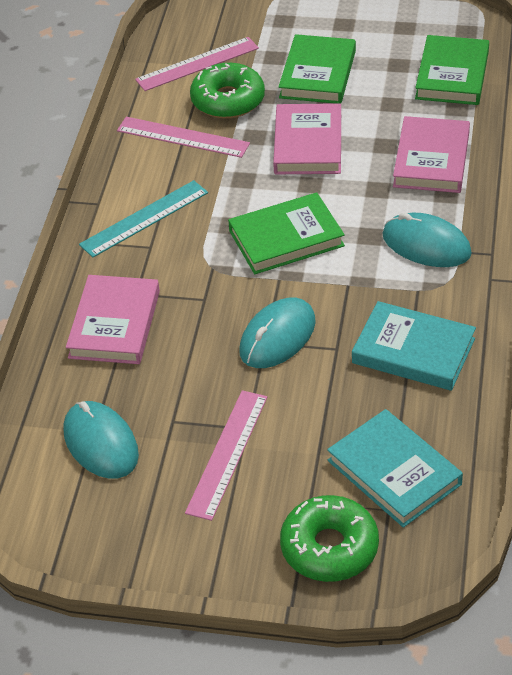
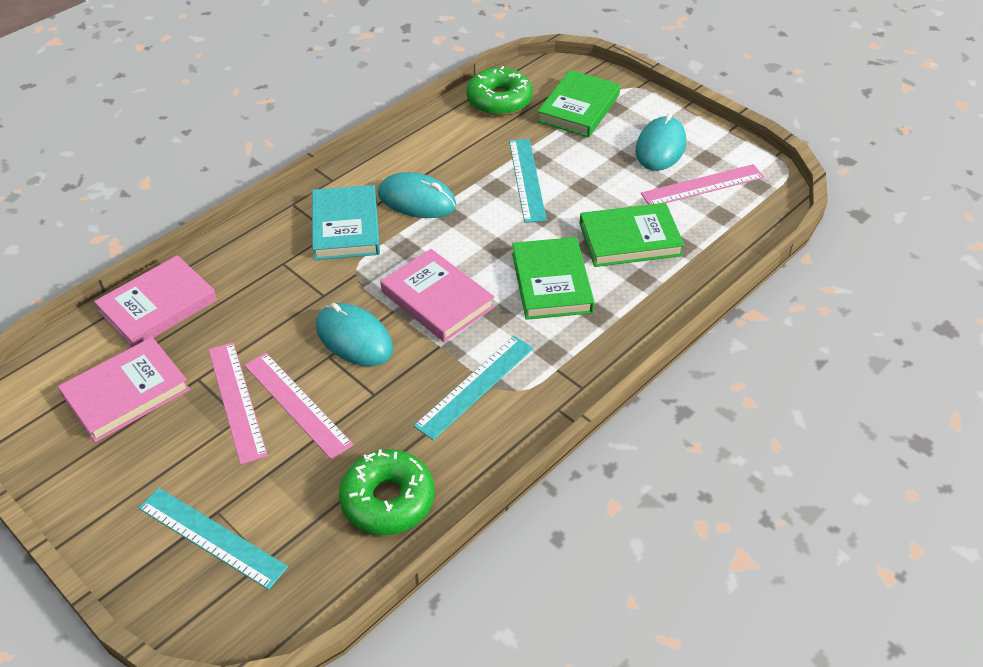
turquoise book: [327,409,463,528] [352,301,476,391] = 2 -> [312,185,380,260] = 1
turquoise ruler: [79,180,208,257] = 1 -> [139,488,288,590] [414,336,533,440] [509,139,547,223] = 3

